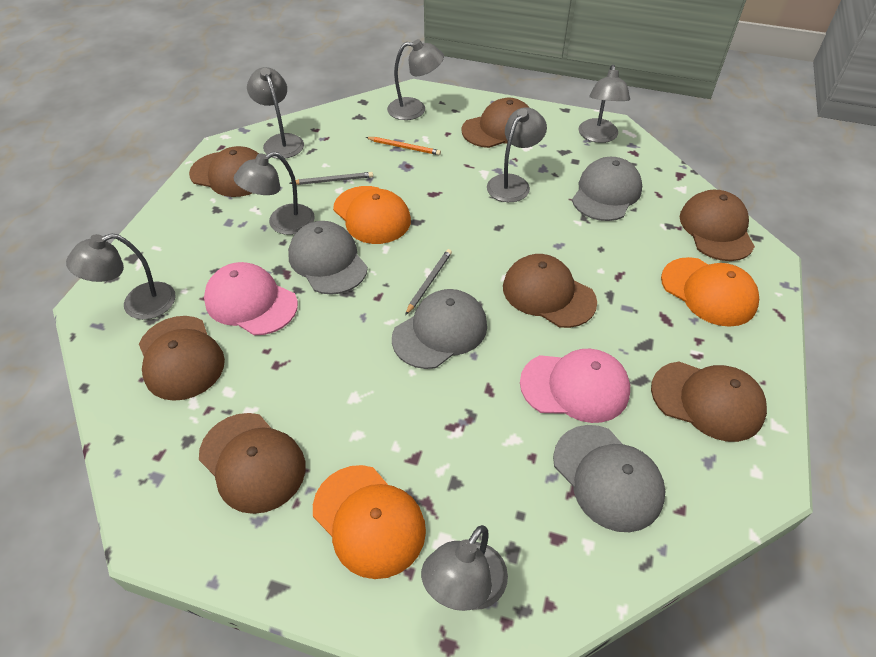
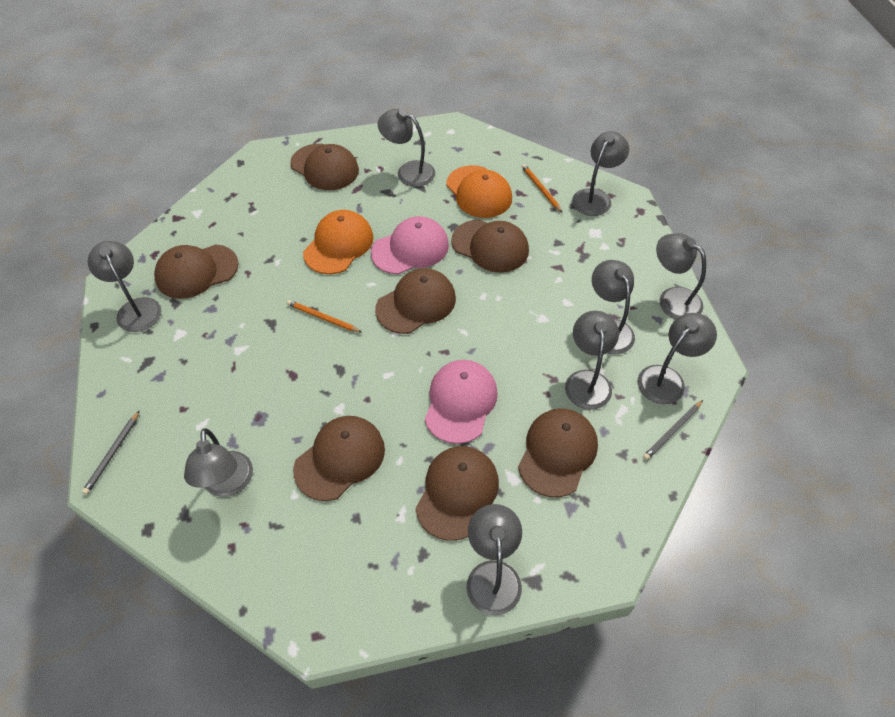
grey cap: [288,221,368,295] [392,289,487,369] [553,425,666,532] [572,157,642,221] = 4 -> none = 0
grey lamp: [66,233,176,320] [234,152,315,235] [247,67,304,159] [387,39,444,120] [421,525,508,611] [487,107,547,202] [579,65,630,143] = 7 -> [88,241,161,332] [184,428,253,497] [378,109,435,187] [467,504,522,616] [565,311,619,410] [572,131,629,216] [592,260,635,354] [638,313,717,404] [656,233,706,319] = 9
orange cap: [313,465,426,579] [333,186,411,244] [661,257,759,327] = 3 -> [303,210,373,274] [446,165,512,218] = 2
orange pencil: [365,137,441,155] = 1 -> [287,300,361,332] [522,164,562,212] = 2

